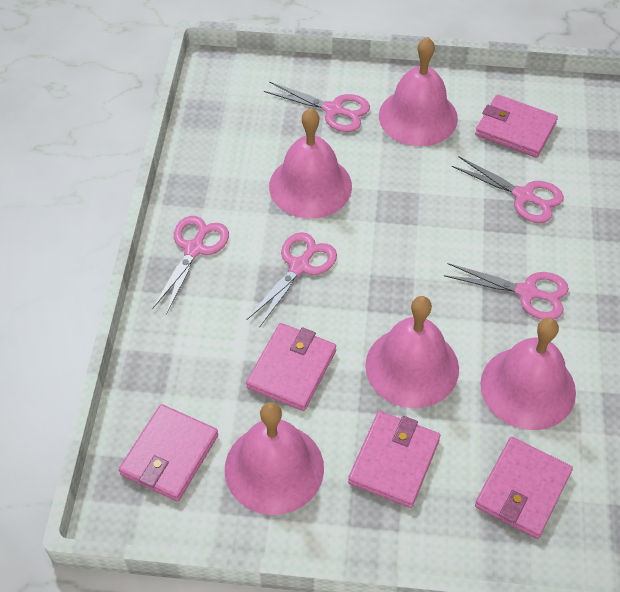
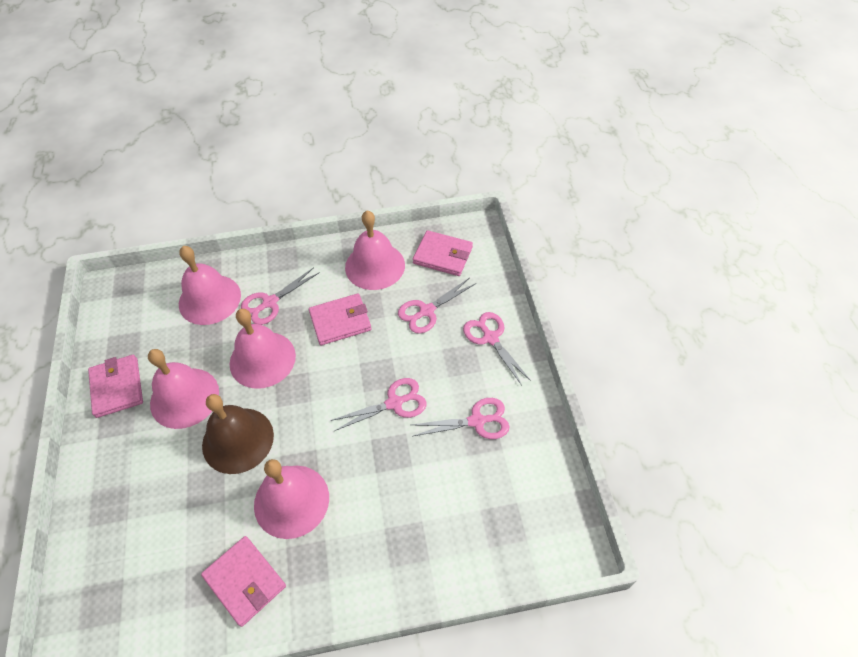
brown bell: none = 0 -> [202,394,274,474] = 1
pink wallet: [119,404,218,502] [246,323,336,411] [348,411,440,508] [475,94,558,158] [475,437,573,539] = 5 -> [88,355,143,418] [201,536,286,627] [309,293,372,345] [413,230,473,276] = 4

